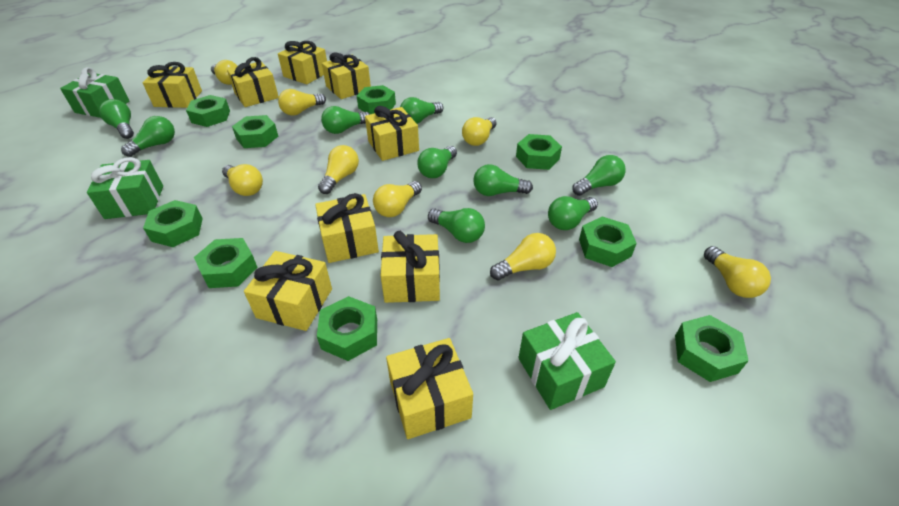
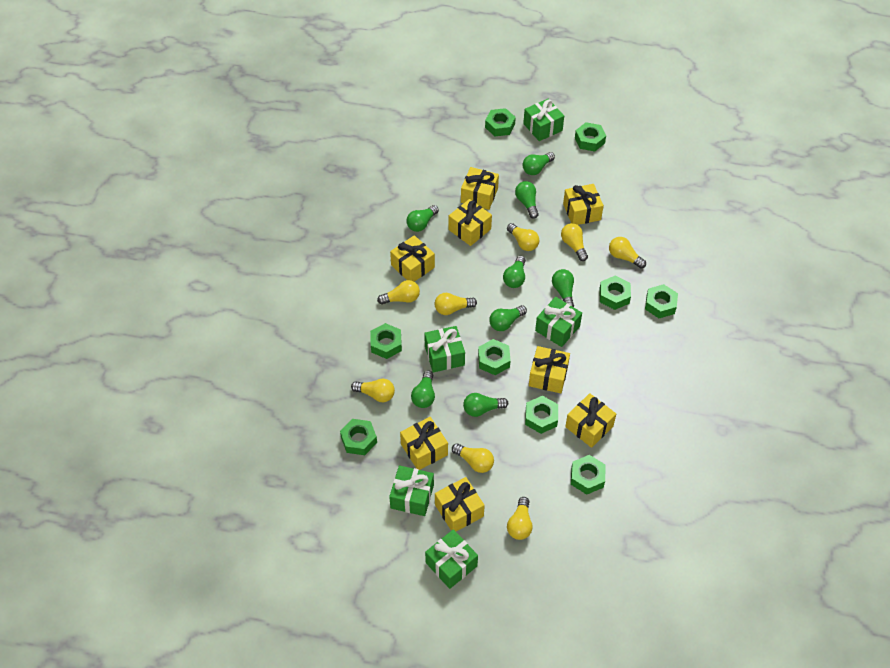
green gift: [60,67,130,118] [87,157,163,219] [519,312,616,410] = 3 -> [389,466,434,516] [424,326,465,373] [425,529,478,589] [523,99,564,141] [535,297,582,347] = 5
green light bulb: [99,99,134,139] [121,116,175,157] [321,106,370,134] [400,97,443,124] [417,146,457,178] [428,208,485,243] [473,164,533,196] [548,196,598,230] [572,155,626,196] = 9 -> [406,205,439,232] [411,370,435,408] [463,393,508,417] [489,305,527,331] [503,256,526,288] [515,181,539,219] [523,152,555,175] [552,269,574,307] = 8
yellow gift: [142,62,202,108] [227,57,279,107] [244,251,332,331] [278,41,327,84] [315,193,379,263] [322,52,371,99] [365,106,419,161] [380,231,440,303] [386,338,473,439] = 9 -> [390,235,435,282] [400,417,448,470] [435,477,485,531] [449,199,492,246] [461,167,499,210] [529,346,570,393] [563,184,604,225] [565,393,616,448] = 8

